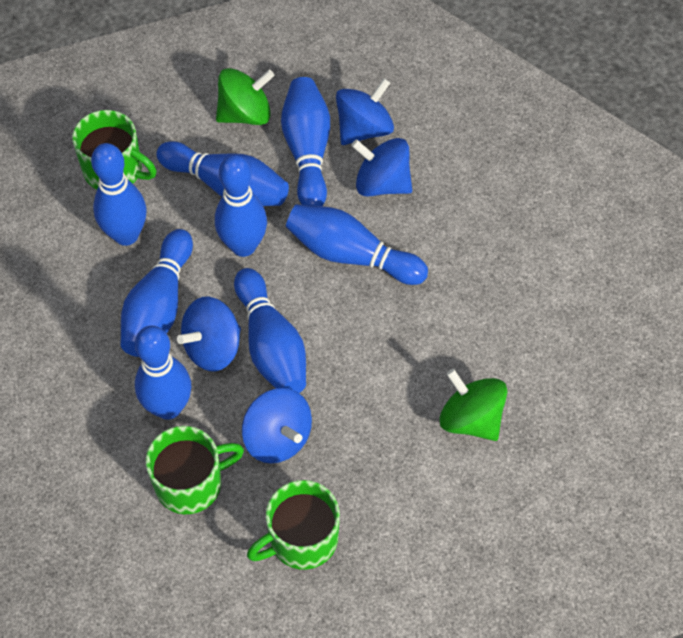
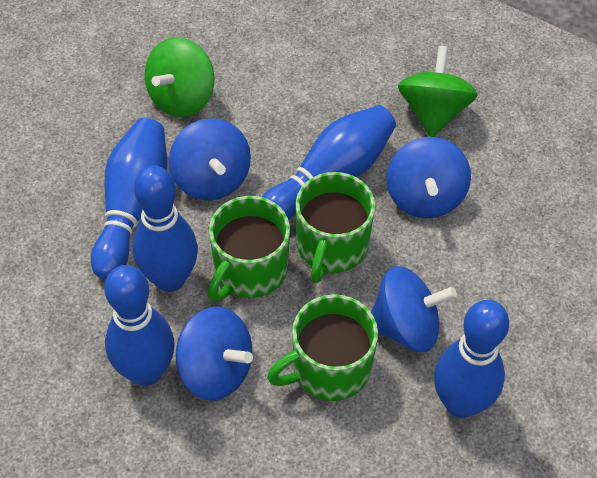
blue bowling pin: [91,143,147,246] [121,229,193,357] [135,326,191,420] [156,141,289,206] [215,155,267,257] [234,268,306,393] [281,77,330,206] [286,204,428,285] = 8 -> [91,118,167,279] [104,265,174,386] [132,165,198,292] [262,105,396,219] [434,300,509,418] = 5

